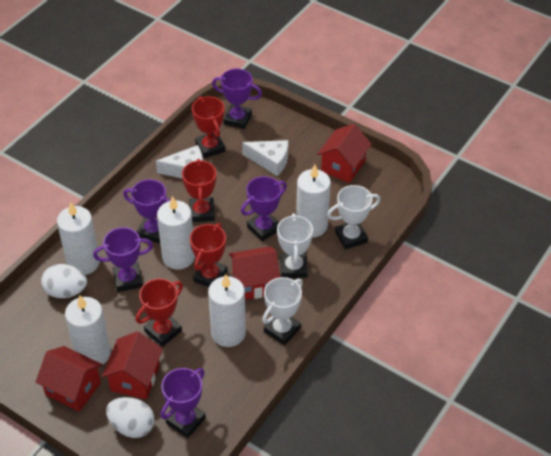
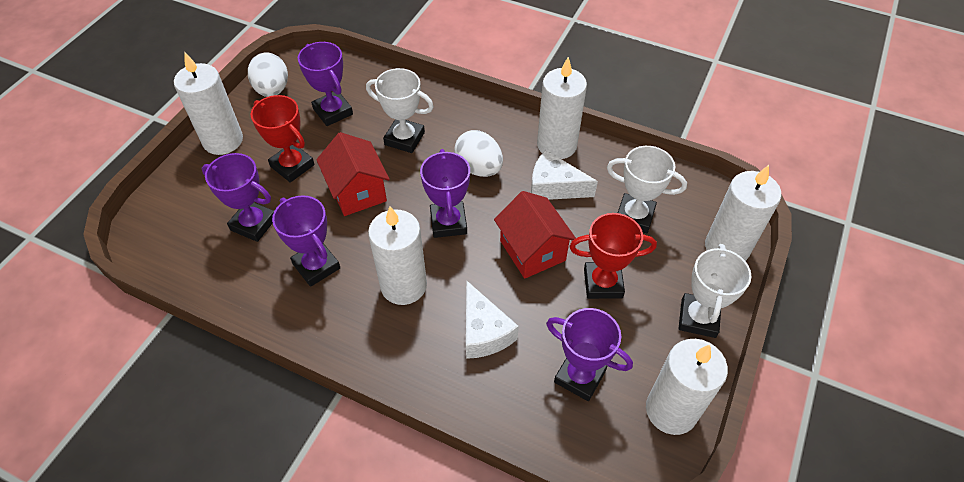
red house: [36,346,103,412] [102,331,163,399] [229,246,280,300] [317,124,372,183] = 4 -> [316,132,390,216] [494,191,576,279] = 2
red trophy: [136,279,183,347] [182,159,216,222] [190,223,227,287] [192,96,225,158] = 4 -> [251,95,315,183] [569,213,657,299] = 2

